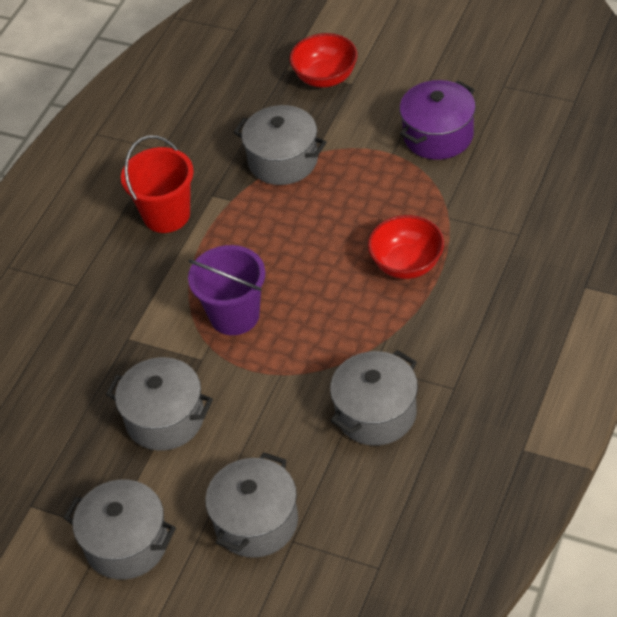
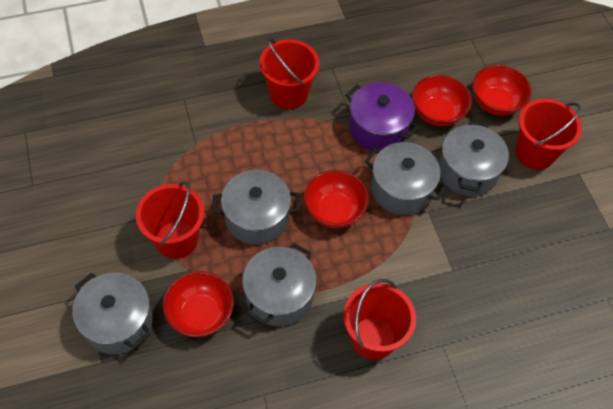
purple bucket: [188,245,265,335] = 1 -> none = 0
red bowl: [290,33,358,88] [368,215,444,279] = 2 -> [163,271,234,337] [304,170,369,228] [412,75,472,126] [473,65,532,116] = 4
red bucket: [121,135,194,233] = 1 -> [136,181,204,259] [259,38,319,109] [344,279,416,360] [516,99,582,170] = 4

